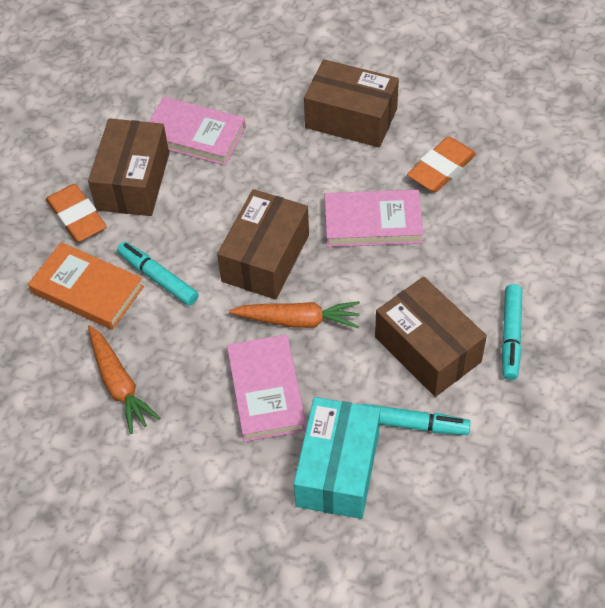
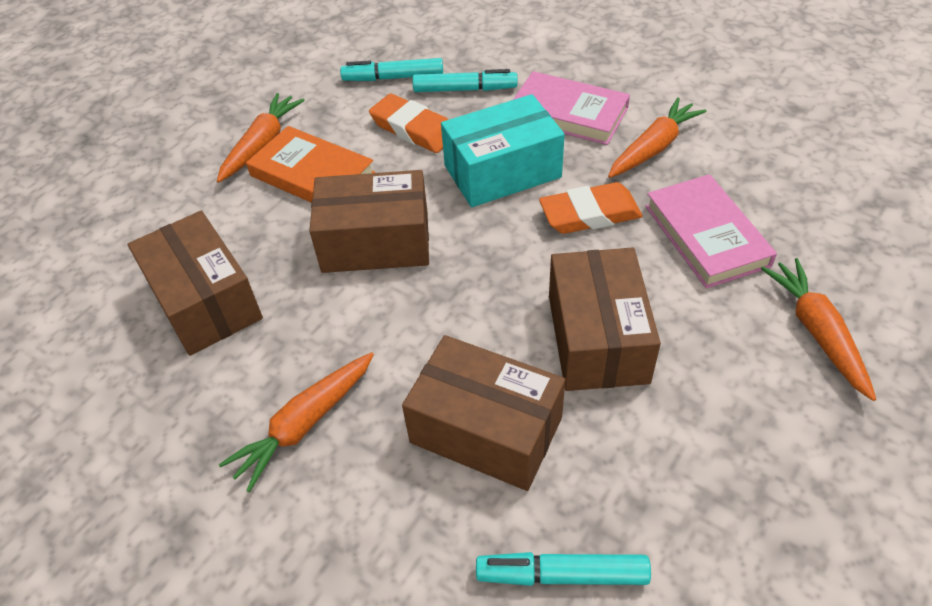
orange carrot: [88,325,160,434] [229,301,360,328] = 2 -> [217,93,305,183] [219,352,374,492] [608,98,707,178] [761,258,876,401] = 4
pink book: [149,97,246,166] [227,334,306,442] [325,190,423,247] = 3 -> [513,71,630,145] [645,174,777,289] = 2

